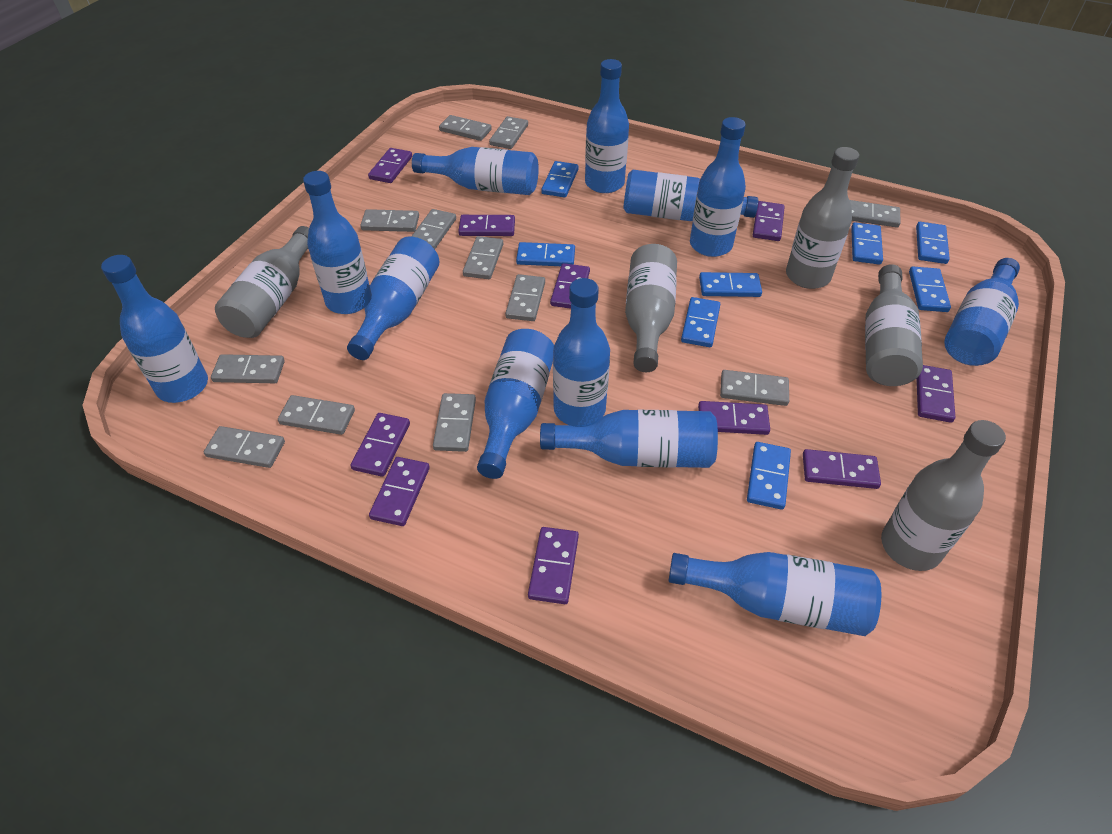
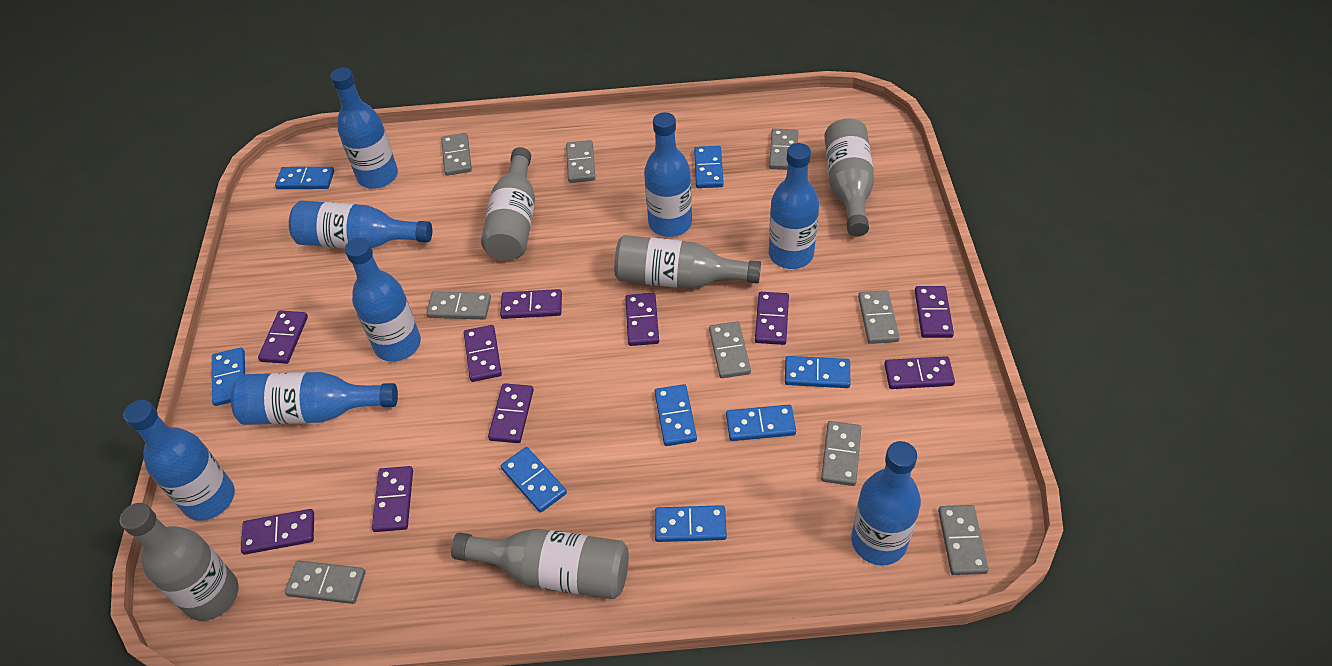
blue bottle: [101,255,208,403] [303,171,370,314] [347,237,440,360] [412,147,539,195] [477,329,554,479] [540,410,718,468] [553,278,610,425] [585,59,629,193] [623,170,758,221] [669,552,881,636] [690,117,746,257] [944,258,1020,366] = 12 -> [123,400,235,521] [231,372,398,425] [289,200,432,249] [330,68,398,189] [345,238,421,362] [644,112,692,237] [769,143,819,269] [851,441,921,565] = 8
grey domino: [204,426,285,468] [211,354,285,383] [278,395,355,435] [360,209,419,232] [411,209,456,249] [433,393,476,452] [439,115,492,141] [463,236,503,279] [489,116,528,149] [505,274,545,321] [720,370,789,406] [850,200,901,228] = 12 -> [285,561,366,604] [426,291,491,319] [441,133,472,176] [566,140,595,183] [709,322,751,378] [769,129,798,170] [821,421,861,486] [858,290,900,344] [938,505,989,575] = 9

